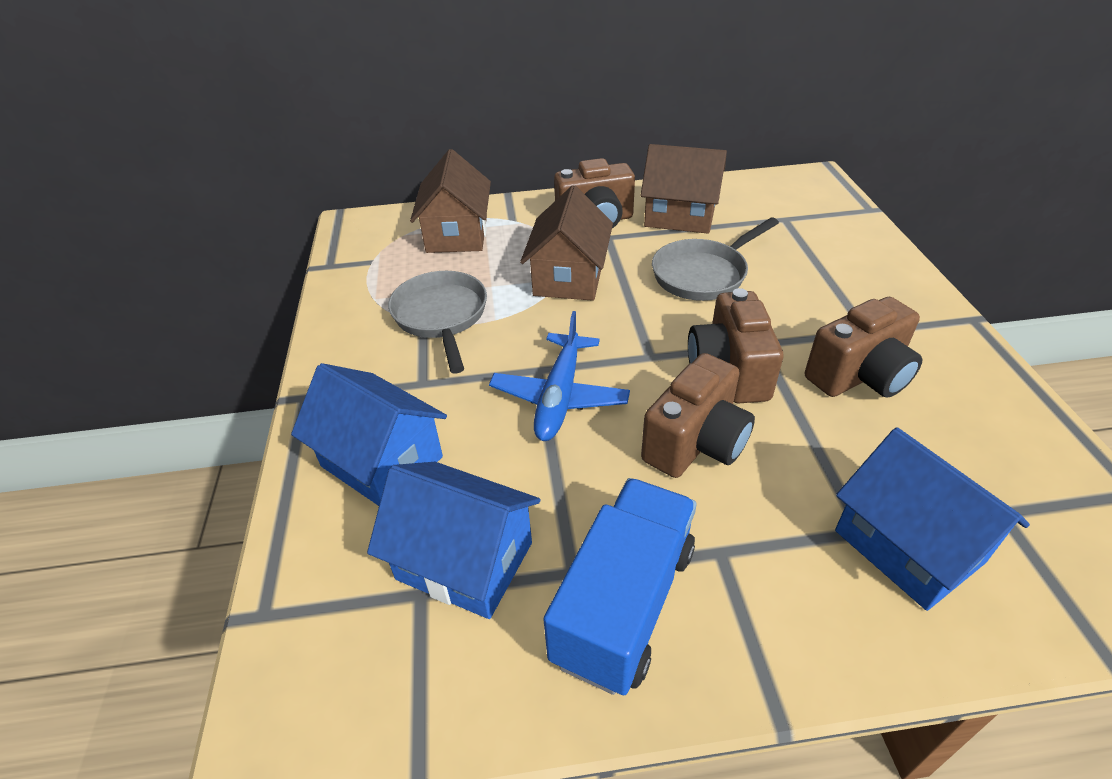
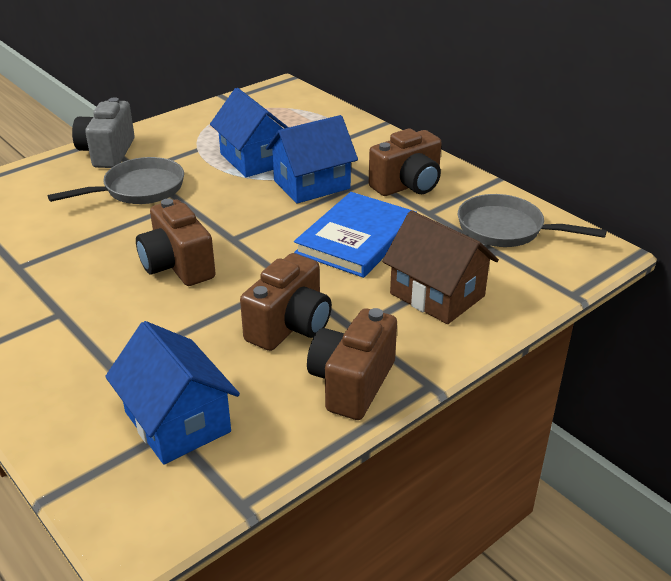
blue book: none = 0 -> [294,192,417,278] = 1
blue plane: [489,311,630,441] = 1 -> none = 0
blue truck: [543,478,697,695] = 1 -> none = 0
brown house: [410,149,491,253] [520,185,613,301] [640,144,727,234] = 3 -> [382,210,499,324] = 1
grey camera: none = 0 -> [72,97,135,168] = 1

